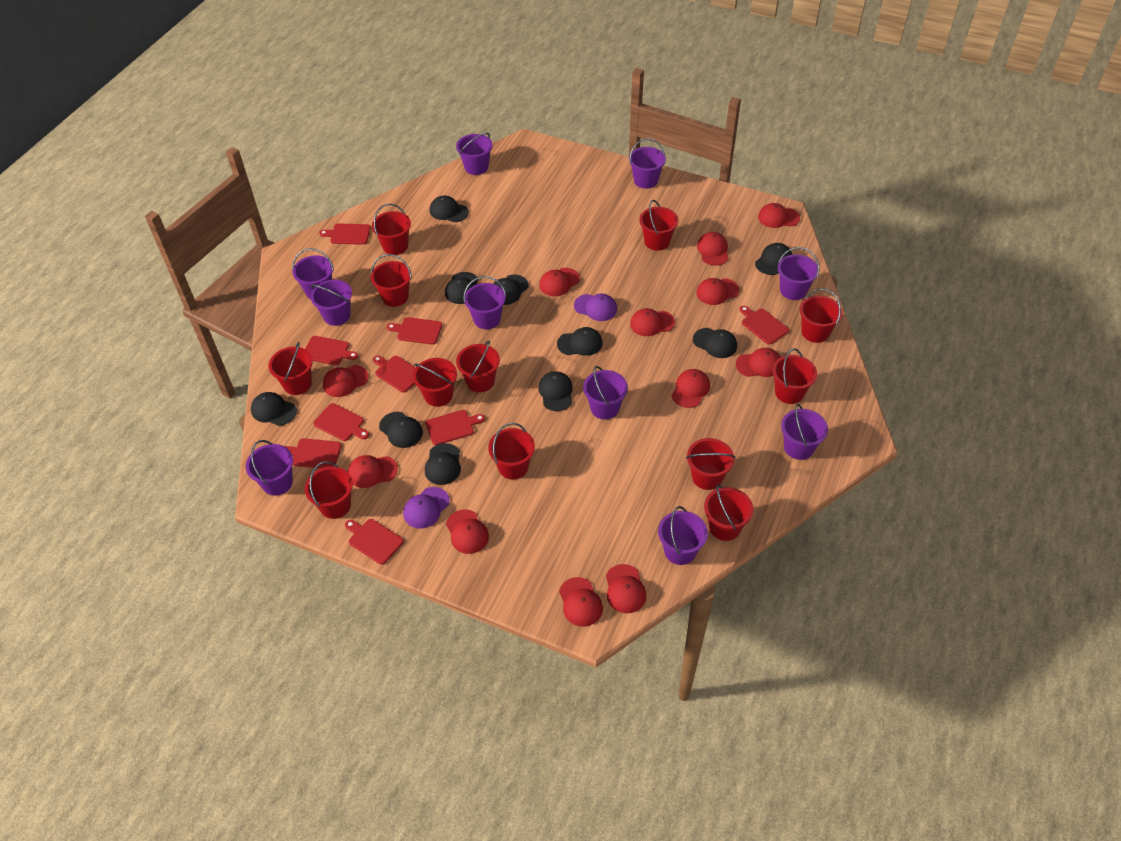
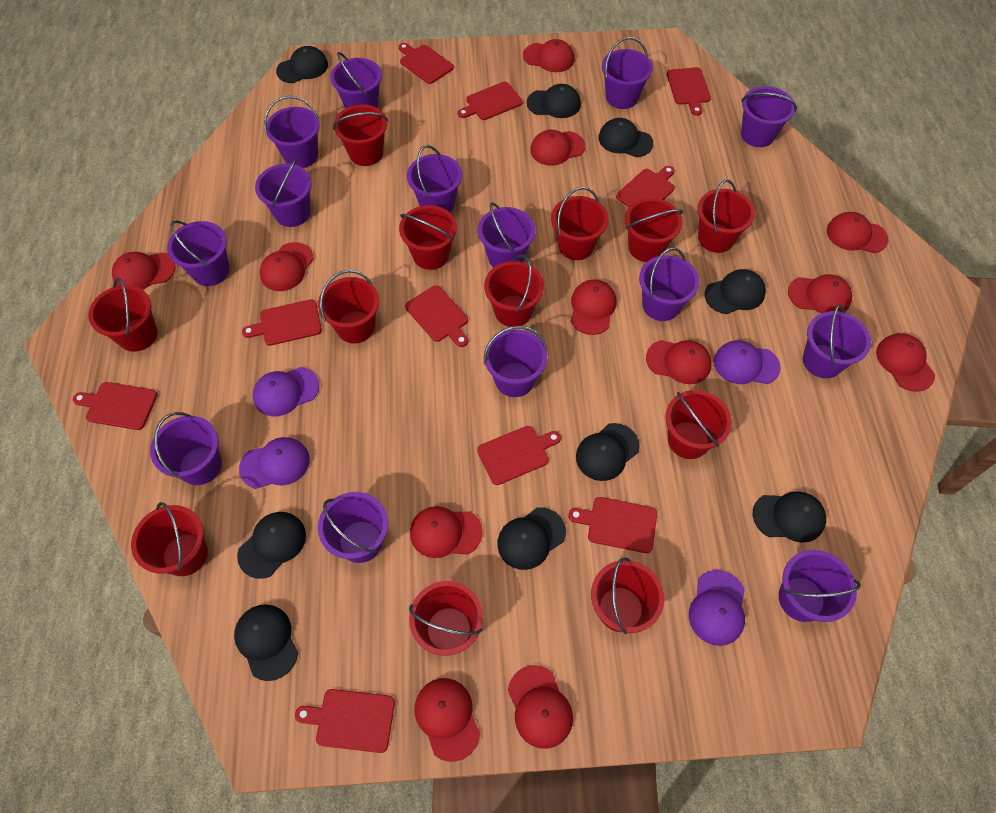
black cap: [251,392,297,426] [379,412,423,448] [425,443,461,485] [430,195,469,223] [445,272,478,304] [493,275,529,305] [539,371,573,411] [557,327,602,356] [693,328,737,358] [755,243,792,275] = 10 -> [234,604,298,681] [237,512,306,579] [276,46,328,83] [497,507,566,570] [527,84,581,118] [576,423,640,481] [598,118,653,157] [705,269,766,314] [753,491,826,543] = 9
purple bucket: [246,440,293,496] [292,248,334,299] [310,280,352,326] [456,133,493,175] [463,276,506,329] [583,366,628,420] [629,138,666,189] [658,506,708,565] [778,247,819,300] [781,404,828,460] = 10 -> [150,412,222,485] [167,220,229,286] [255,158,312,227] [264,96,319,168] [318,492,388,563] [330,52,382,109] [407,145,462,212] [478,203,535,268] [484,326,547,397] [602,37,653,109] [639,248,700,321] [741,86,797,147] [779,550,861,622] [803,304,871,378] = 14
purple cap: [403,487,450,528] [574,294,617,321] = 2 -> [239,437,310,489] [253,367,319,417] [689,570,745,646] [714,340,781,384] = 4
red cutting board: [285,438,342,469] [305,336,358,365] [313,403,369,441] [319,223,371,245] [345,519,404,565] [373,356,416,393] [387,317,442,345] [425,410,485,445] [740,306,789,345] = 9 -> [73,382,157,430] [242,299,322,346] [295,689,395,753] [398,43,454,84] [405,285,468,347] [458,82,523,120] [477,426,561,485] [568,497,657,553] [616,166,675,207] [667,67,711,116] = 10

